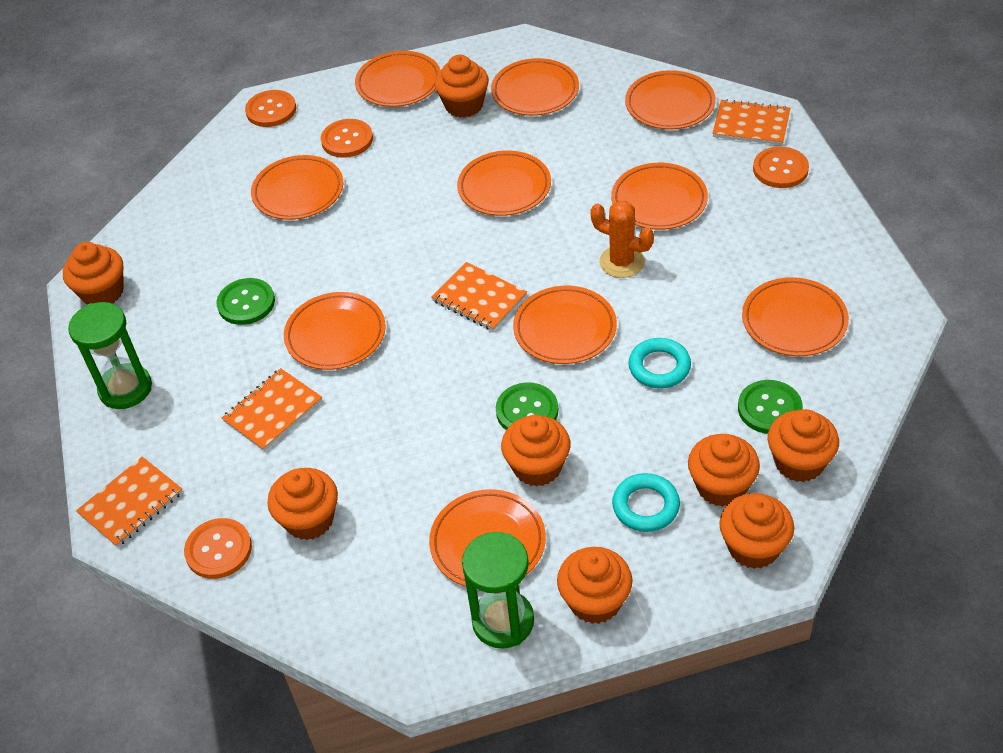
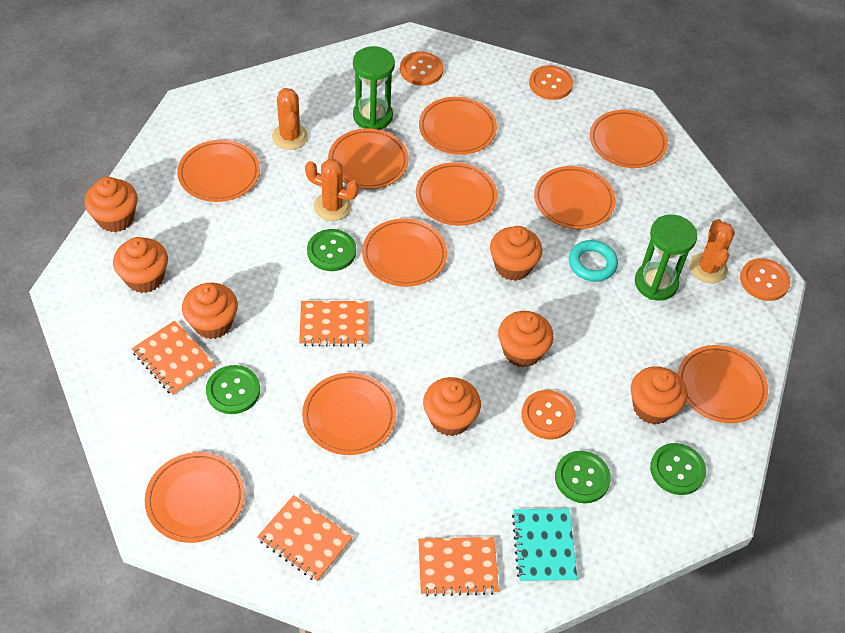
green button: [216,278,275,325] [496,382,558,430] [738,380,803,434] = 3 -> [206,365,260,414] [307,229,356,271] [555,451,611,503] [650,443,706,495] = 4
orange cactus: [590,201,654,278] = 1 -> [272,88,308,150] [305,159,359,221] [690,219,735,283] = 3
orange cupcake: [63,242,124,305] [267,468,338,540] [434,55,489,118] [501,415,571,487] [557,547,632,624] [688,434,760,507] [719,493,794,569] [767,409,839,482] = 8 -> [84,177,138,232] [113,237,168,293] [182,283,238,339] [423,377,481,436] [490,226,542,281] [498,311,554,367] [631,366,687,425] = 7
turquoise notebook: none = 0 -> [512,509,578,582] = 1
turquoise ring: [612,473,680,532] [628,338,691,389] = 2 -> [569,240,618,282] = 1

